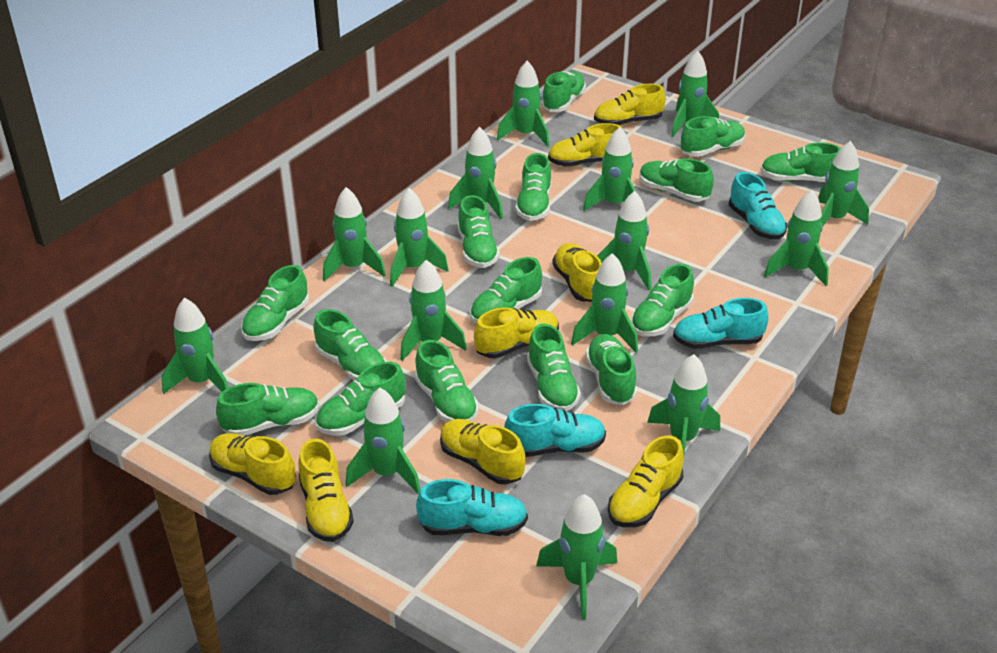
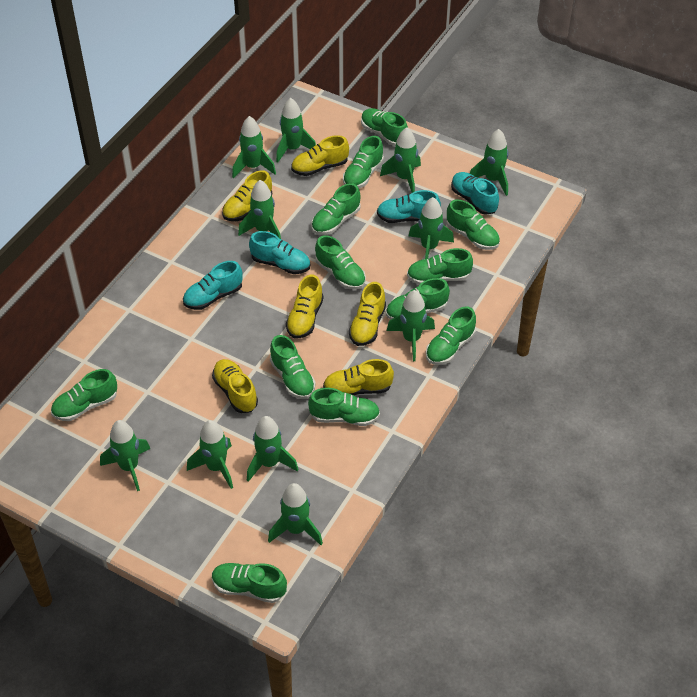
green rocket: [162,298,229,394] [323,187,386,282] [346,388,421,494] [390,188,449,287] [400,260,467,361] [448,127,503,219] [497,61,549,147] [536,494,617,620] [571,253,638,353] [583,127,636,211] [597,191,651,290] [647,354,720,469] [671,51,719,137] [764,190,829,286] [818,141,869,227] = 15 -> [100,420,150,491] [187,420,233,489] [232,116,276,178] [238,180,281,239] [247,416,298,482] [268,483,323,545] [276,98,316,163] [380,127,421,193] [387,290,435,361] [409,197,454,259] [470,129,509,196] = 11
green shoe: [216,383,319,436] [241,265,309,341] [313,309,386,380] [316,362,406,436] [415,340,479,422] [458,195,500,268] [470,257,542,324] [515,153,551,221] [527,324,581,411] [541,71,586,112] [585,334,637,405] [631,264,694,336] [639,159,714,201] [680,116,745,157] [760,142,841,182] = 15 -> [51,369,117,421] [212,563,287,603] [270,335,316,399] [308,388,380,426] [312,183,361,235] [315,235,366,290] [343,136,384,188] [361,108,408,146] [386,278,450,319] [407,248,473,285] [426,307,476,365] [447,199,500,250] = 12
yellow shoe: [209,433,296,495] [298,439,354,542] [440,419,525,484] [474,307,559,359] [548,123,622,167] [552,243,602,302] [594,84,666,126] [608,436,684,527] = 8 -> [212,359,258,413] [222,170,272,221] [286,275,324,338] [291,135,349,176] [323,359,394,395] [349,282,386,346] = 6

